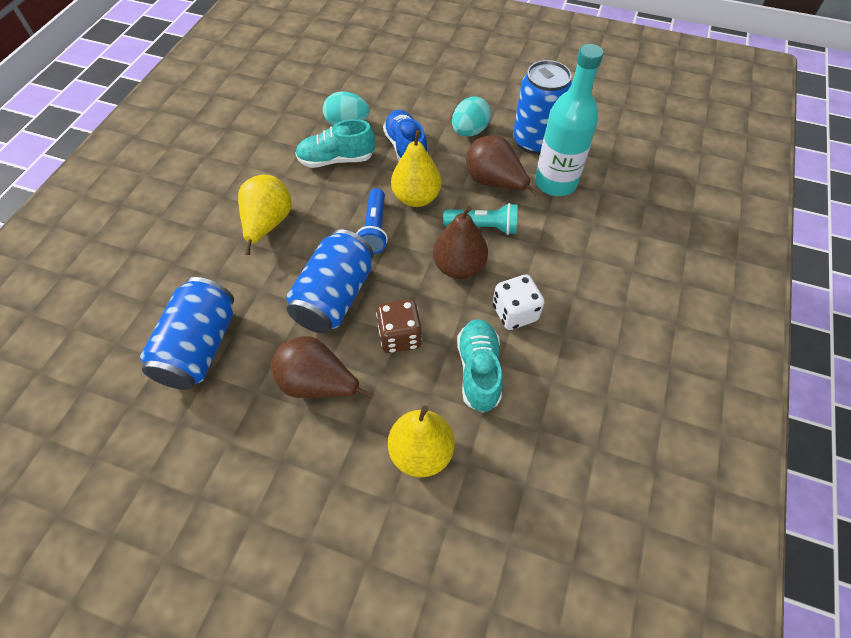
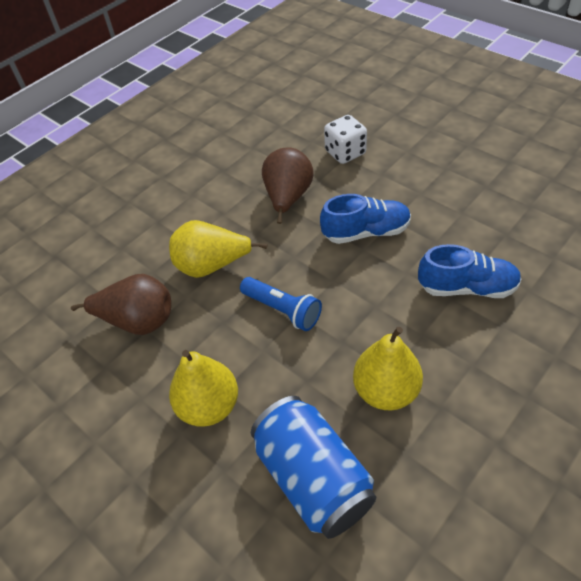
blue can: [140,277,234,390] [286,229,374,333] [513,60,572,154] = 3 -> [251,396,376,539] = 1
blue shoe: [383,110,428,160] = 1 -> [320,194,411,244] [418,244,521,298] = 2
brown dice: [376,299,422,353] = 1 -> none = 0
brown pear: [271,336,374,399] [433,206,488,279] [466,135,539,197] = 3 -> [71,274,171,335] [262,147,314,224] = 2
turquoise bottle: [535,44,603,196] = 1 -> none = 0
turquoise egg: [323,92,370,126] [452,97,491,137] = 2 -> none = 0
turquoise flashlight: [443,203,518,235] = 1 -> none = 0
turquoise shoe: [295,119,375,168] [457,319,503,413] = 2 -> none = 0

